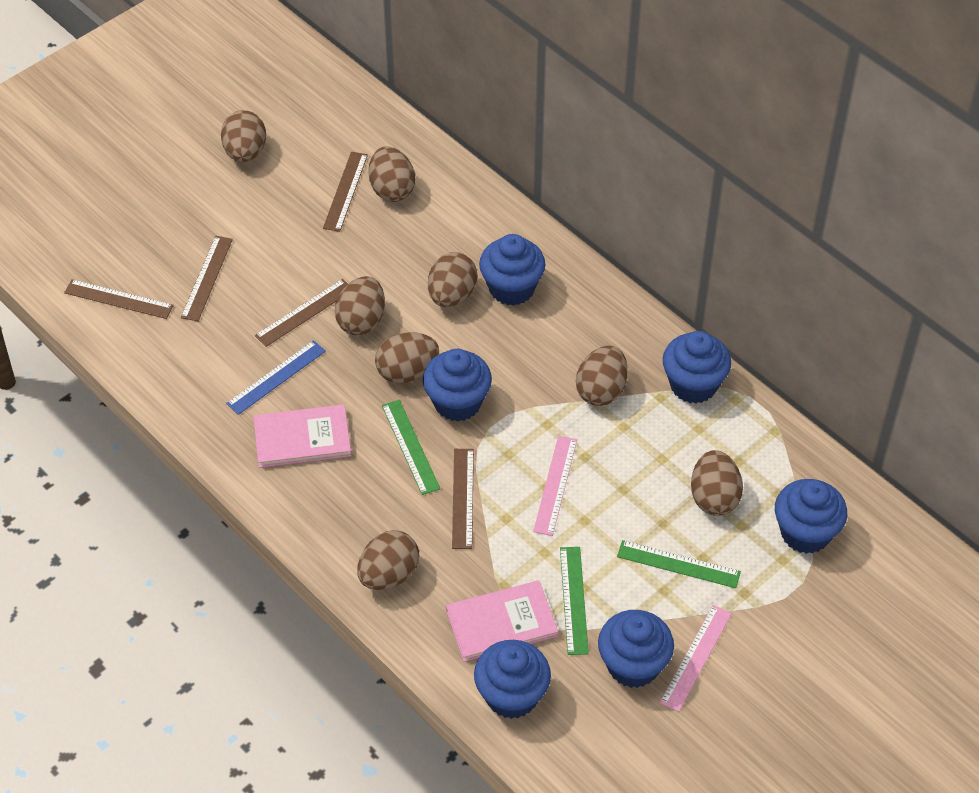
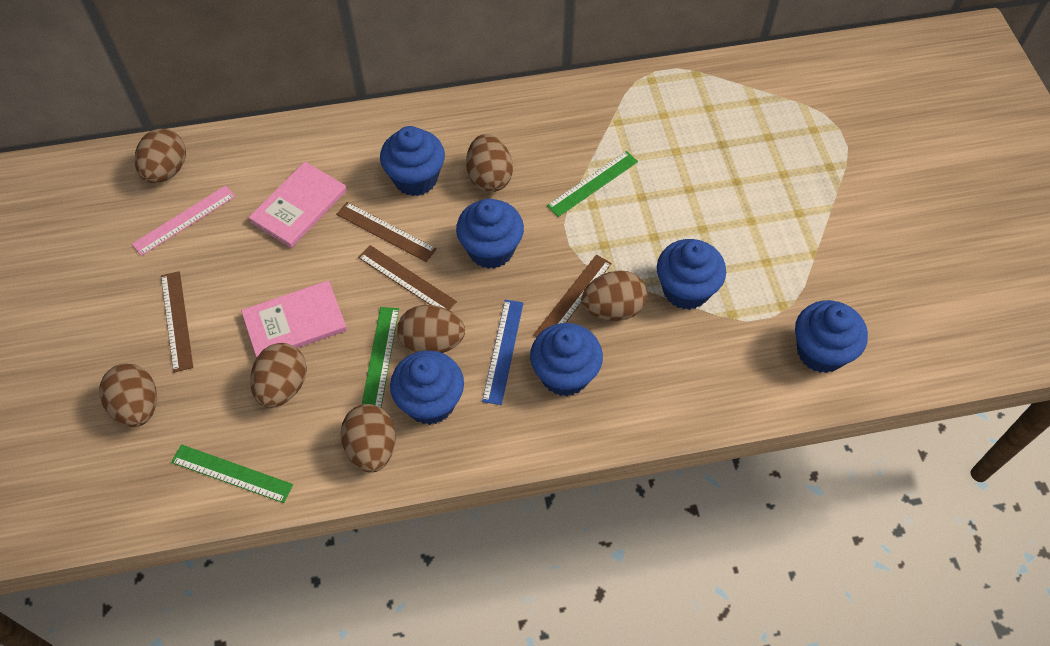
brown egg: [221,110,266,162] [335,276,385,335] [357,530,419,590] [369,146,415,202] [375,332,439,384] [428,252,477,307] [576,345,628,406] [691,450,743,516] = 8 -> [99,364,157,427] [135,129,186,183] [250,343,307,408] [340,404,396,473] [397,305,465,353] [466,134,513,192] [581,270,647,321] = 7
brown ruler: [64,279,174,319] [181,236,233,321] [255,279,348,347] [323,152,368,232] [452,449,474,549] = 5 -> [161,271,193,372] [336,202,437,262] [358,245,457,310] [533,255,612,337] = 4
pink ruler: [533,436,577,536] [660,605,732,712] = 2 -> [132,185,235,256] = 1

